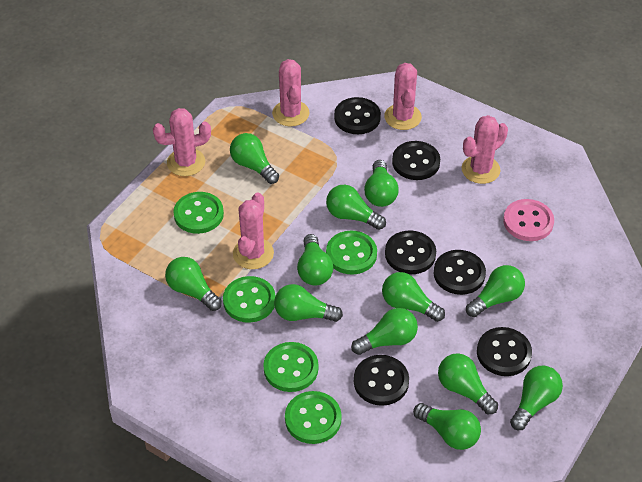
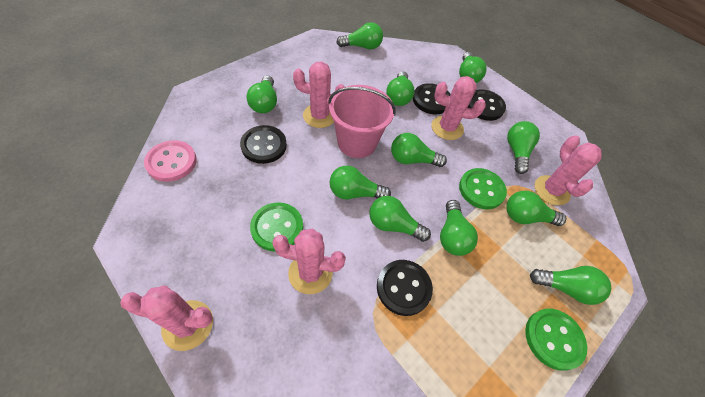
black button: [334,97,381,134] [354,355,409,406] [385,231,436,274] [392,141,440,180] [434,250,486,295] [477,327,532,376] = 6 -> [240,125,287,164] [377,260,433,316] [413,83,451,114] [467,89,506,121] = 4
green button: [173,192,224,234] [223,276,276,323] [263,342,319,392] [285,391,342,444] [326,231,377,275] = 5 -> [250,203,303,252] [459,168,507,209] [525,309,587,371] = 3
green light bulb: [165,257,222,311] [230,133,279,184] [274,284,343,322] [297,234,333,285] [326,185,386,230] [351,308,418,355] [364,160,399,207] [382,272,445,322] [413,403,481,450] [438,353,498,414] [466,265,525,317] [510,366,563,430] = 12 -> [247,75,277,113] [330,166,391,199] [336,22,383,49] [369,196,431,242] [386,71,414,106] [391,133,447,167] [440,200,478,256] [459,52,487,83] [506,191,566,226] [507,121,540,174] [530,266,611,305] = 11
pink bucket: none = 0 -> [328,85,396,158] = 1

